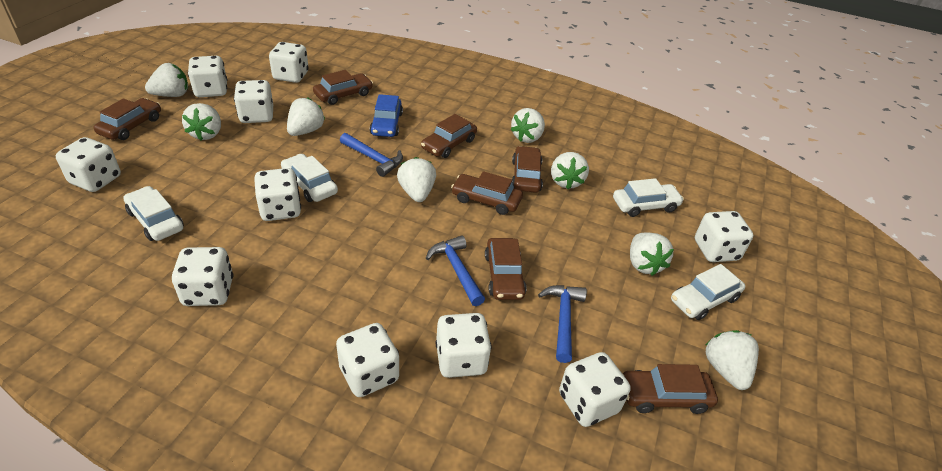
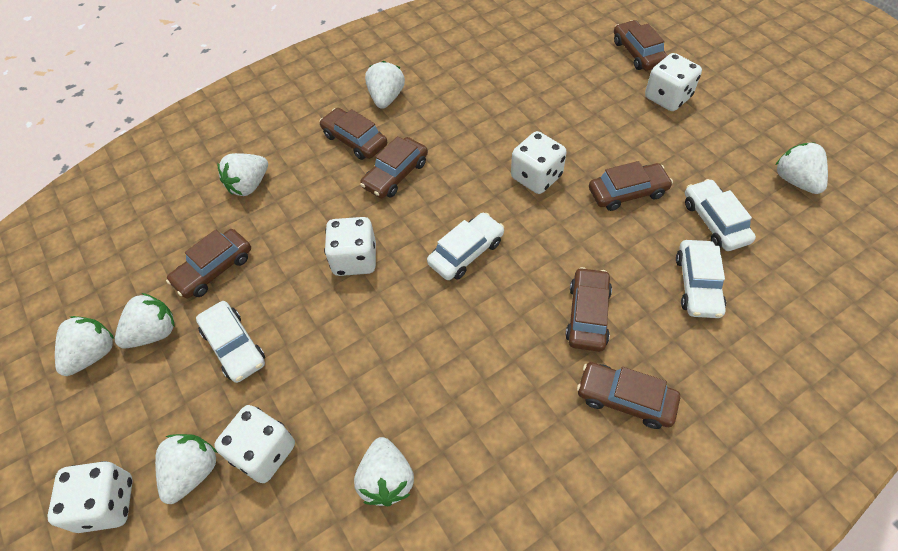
blue car: [370,94,403,137] = 1 -> none = 0
blue hammer: [340,133,403,177] [426,235,485,306] [538,285,587,363] = 3 -> none = 0
white dice: [56,137,121,192] [172,247,233,306] [188,56,227,97] [234,80,273,123] [254,168,301,221] [269,42,309,83] [336,323,399,397] [436,313,492,378] [559,352,631,427] [695,211,753,262] = 10 -> [47,461,133,533] [214,405,295,483] [324,217,376,276] [511,131,567,194] [645,53,702,111] = 5
white strawberry: [145,63,188,97] [182,103,221,140] [287,97,325,136] [397,157,436,202] [510,108,545,143] [551,152,589,189] [630,232,674,276] [706,330,759,390] = 8 -> [55,316,114,376] [115,293,175,349] [155,434,218,504] [217,153,268,196] [354,437,414,506] [365,61,405,109] [776,143,828,194] = 7

